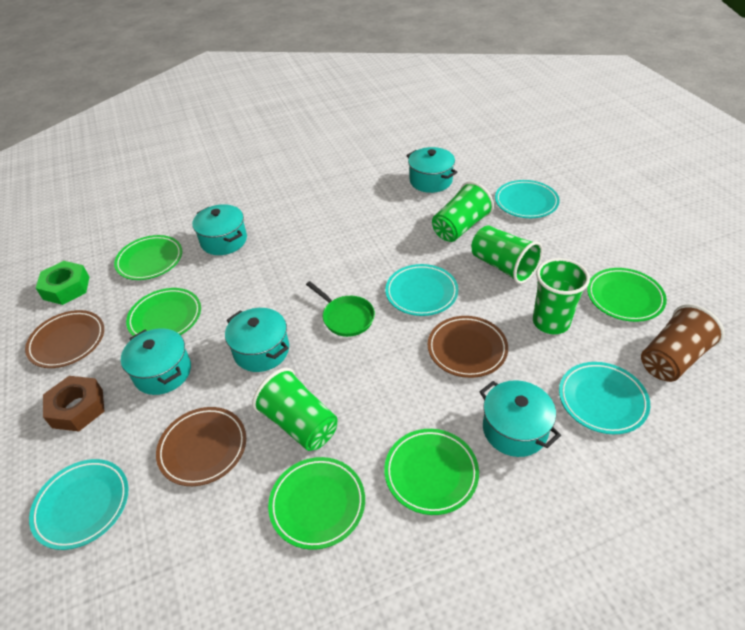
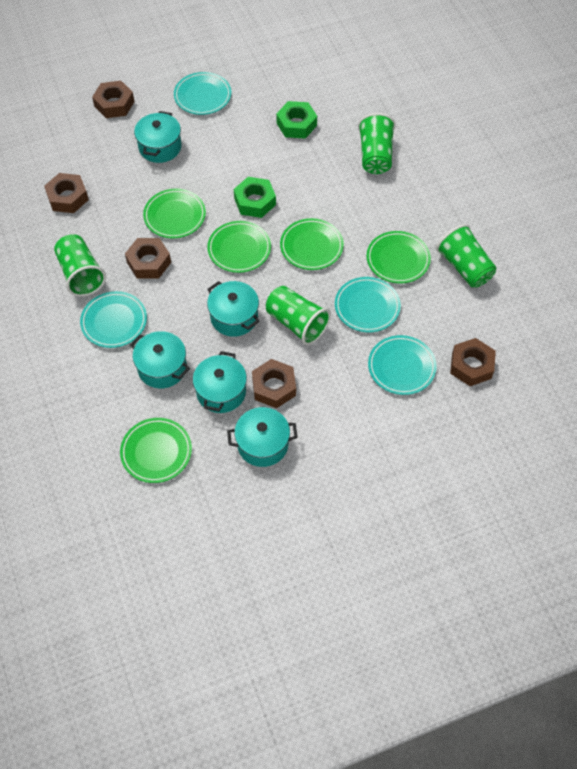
brown cup: [641,304,725,382] = 1 -> none = 0
brown nut: [43,376,105,431] = 1 -> [44,173,89,213] [92,81,135,118] [125,238,171,279] [252,359,296,408] [450,338,496,386] = 5
brown plate: [25,310,104,368] [156,407,246,486] [428,316,508,378] = 3 -> none = 0
green nut: [36,261,89,305] = 1 -> [234,177,276,218] [276,101,317,139] = 2
green pan: [306,281,375,337] = 1 -> none = 0

